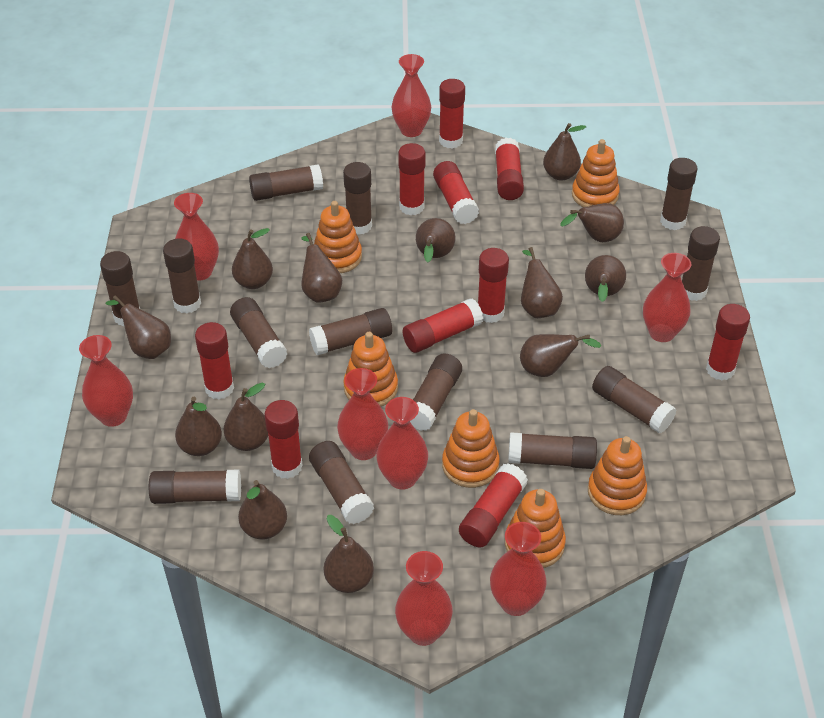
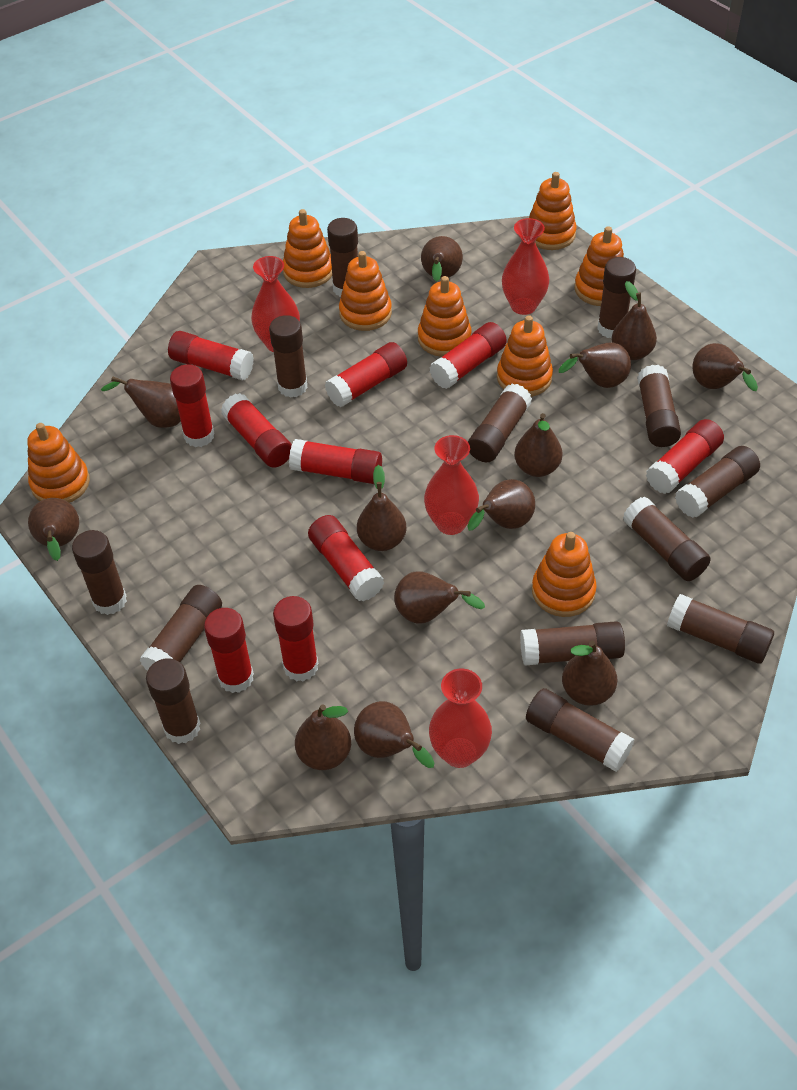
orange stacking toy: [314,201,362,273] [344,332,398,406] [442,409,500,488] [505,489,566,568] [572,139,620,207] [588,436,647,515] = 6 -> [27,423,90,503] [283,209,332,288] [339,251,392,331] [418,276,471,357] [497,315,553,397] [529,172,577,250] [532,532,597,617] [575,226,624,306] = 8
red vase: [79,335,133,427] [174,193,219,281] [337,368,388,460] [376,397,428,490] [392,54,431,137] [395,551,453,646] [490,522,547,616] [643,253,691,342] = 8 -> [251,256,300,352] [424,435,479,535] [429,669,492,768] [502,218,549,315] = 4

